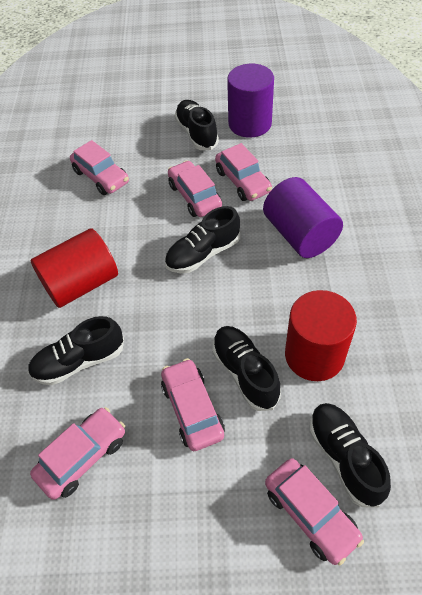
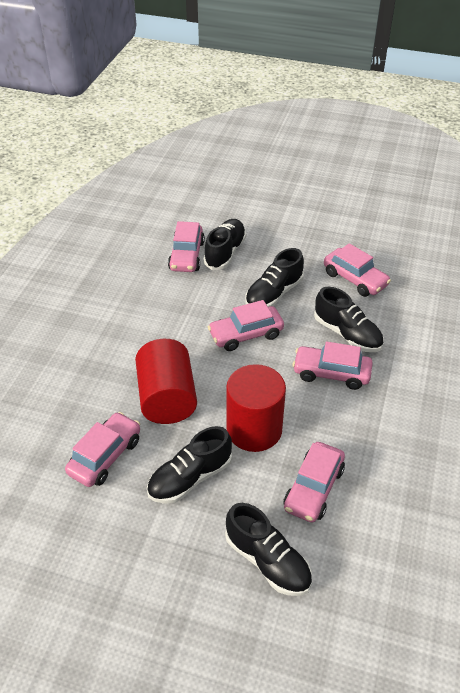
purple cylinder: [227,64,274,138] [263,177,343,258] = 2 -> none = 0

